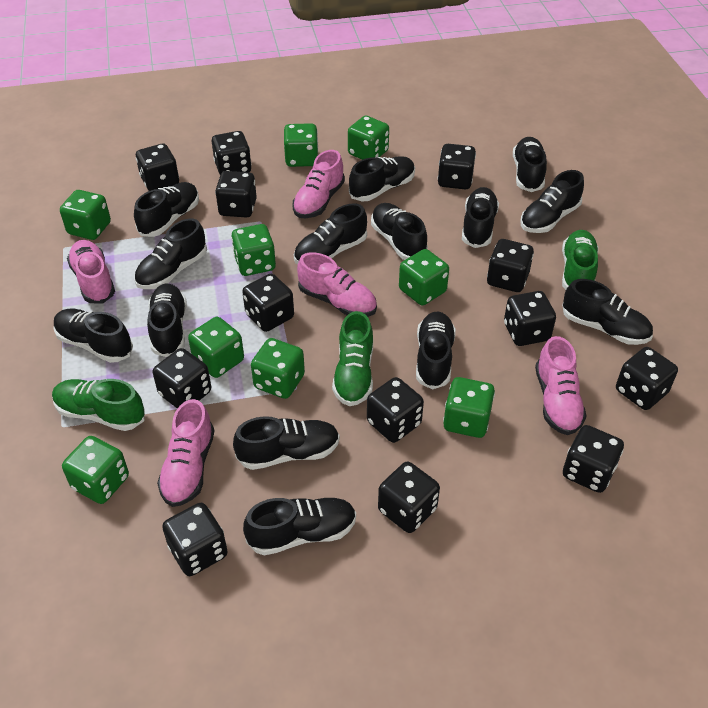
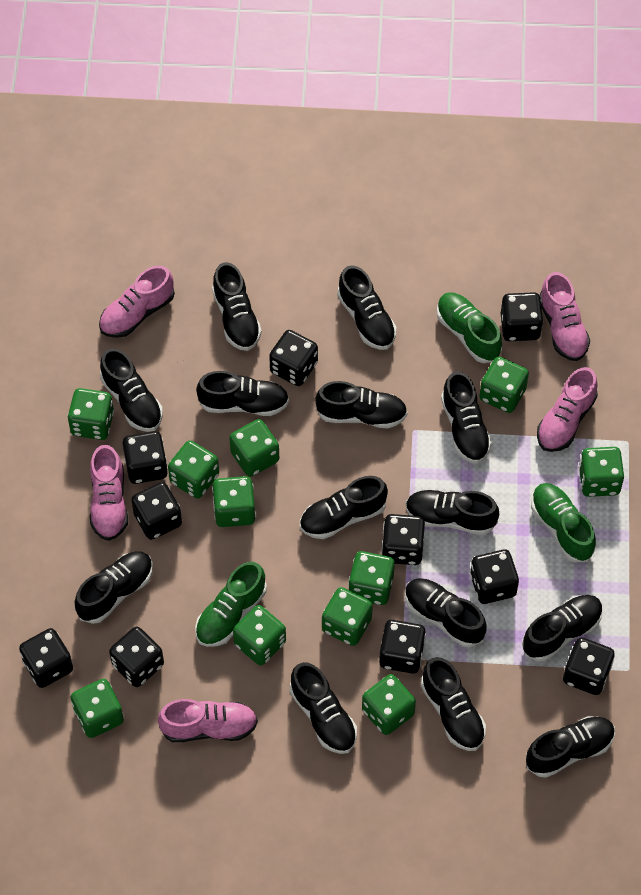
black dice: [136,144,179,191] [153,348,211,409] [162,503,228,576] [212,131,252,175] [215,171,257,218] [242,274,294,332] [367,377,424,443] [378,462,440,533] [438,144,476,190] [487,239,534,292] [504,291,556,346] [563,425,624,493] [616,347,678,410] = 13 -> [19,628,73,688] [109,627,164,687] [123,431,168,484] [131,482,182,540] [269,330,318,386] [379,620,426,674] [382,514,425,565] [470,549,519,604] [501,292,543,341] [563,637,615,695] = 10
green dice: [60,190,111,240] [62,436,129,504] [188,317,244,378] [231,224,276,276] [251,338,305,399] [284,123,318,167] [348,116,389,160] [399,249,449,305] [443,377,495,438] = 9 -> [68,388,114,440] [71,679,124,738] [168,440,219,499] [212,476,256,527] [229,419,279,477] [233,605,286,665] [322,587,373,646] [348,551,395,605] [362,674,416,735] [479,357,529,413] [579,447,624,497] = 11

